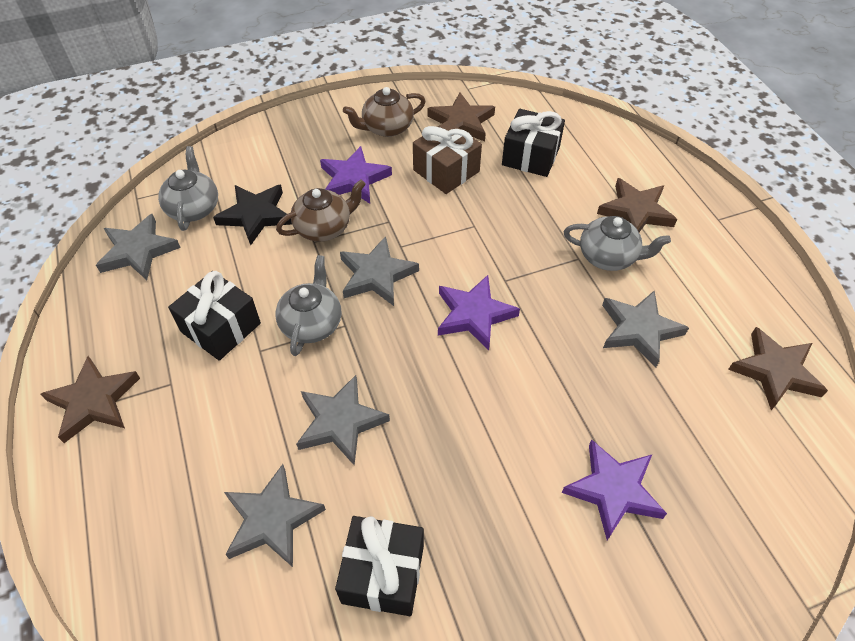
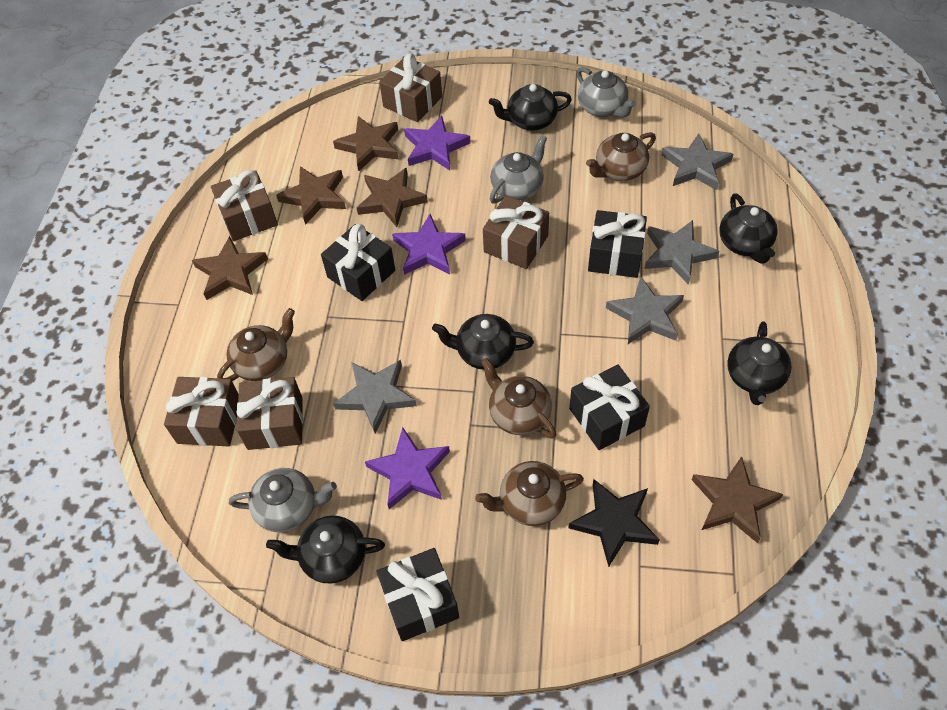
black gift: [168,271,261,361] [335,516,424,616] [502,109,565,177] = 3 -> [321,224,395,301] [376,548,459,641] [569,365,650,450] [588,210,647,278] = 4
black teapot: none = 0 -> [266,516,385,584] [432,314,534,370] [489,84,572,130] [719,193,778,264] [727,321,792,405] = 5
brown gift: [413,121,482,194] = 1 -> [164,377,239,446] [211,170,278,241] [236,377,303,450] [379,53,442,122] [483,196,549,269] = 5
brown star: [41,356,140,443] [427,93,495,141] [597,178,677,232] [728,327,828,410] = 4 -> [192,236,268,300] [276,166,346,225] [333,116,398,171] [357,168,428,227] [692,456,783,543] = 5
brown teapot: [276,180,366,242] [343,87,425,137] = 2 -> [217,308,295,381] [475,461,584,526] [481,358,556,439] [586,132,656,181] = 4
grey star: [96,214,181,280] [224,464,326,567] [296,375,390,465] [340,236,419,306] [602,290,689,368] = 5 -> [333,360,417,433] [606,276,684,344] [644,220,719,285] [661,133,733,190] = 4

